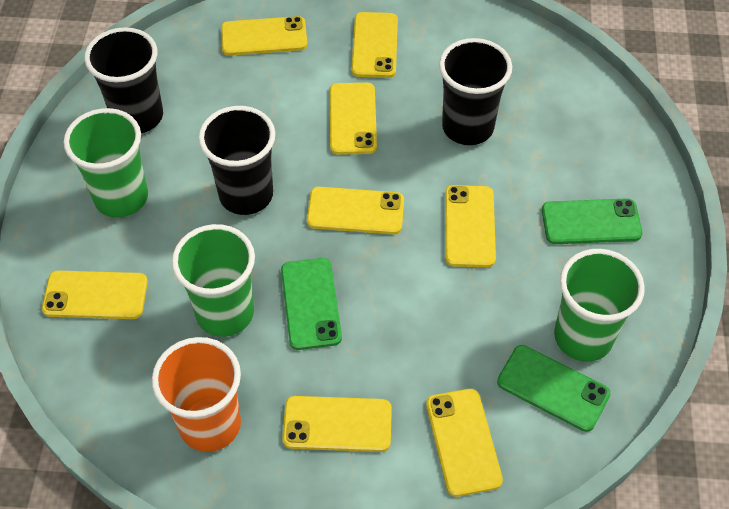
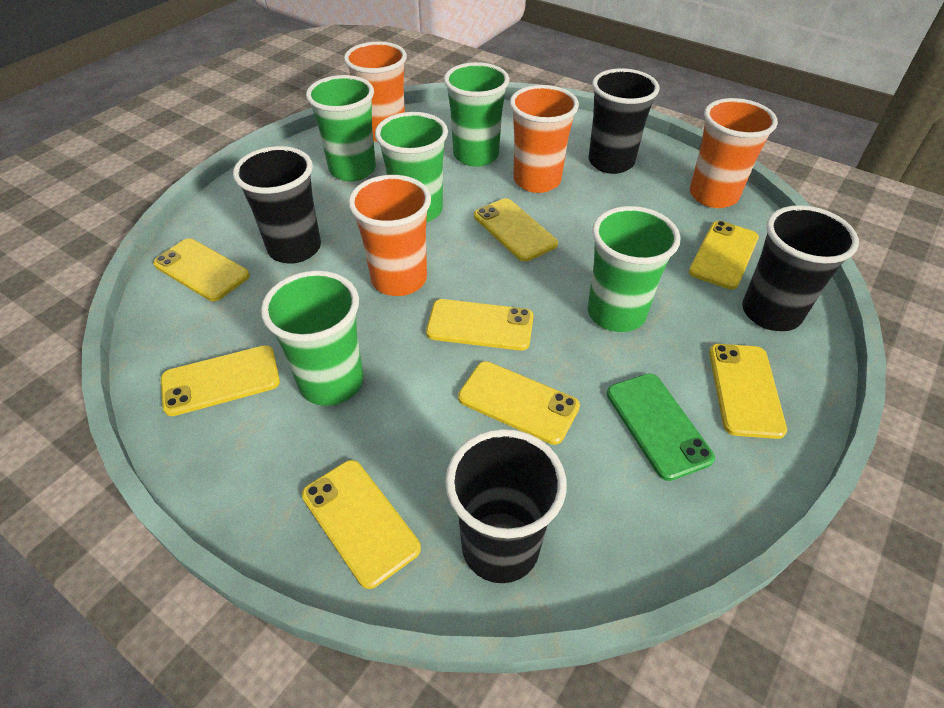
black cup: [84,27,163,133] [198,106,275,215] [439,38,512,145] = 3 -> [233,146,321,263] [445,429,567,583] [588,68,660,174] [742,205,859,331] = 4
green cup: [64,108,148,218] [172,224,255,337] [554,249,645,362] = 3 -> [261,271,363,406] [306,75,376,181] [375,112,448,223] [444,62,509,167] [587,206,681,332] = 5
green phone: [281,258,342,350] [497,345,611,432] [542,198,643,244] = 3 -> [607,373,715,481] = 1
orange cup: [152,337,241,452] = 1 -> [344,41,407,142] [348,175,431,296] [510,85,579,193] [690,98,778,208] = 4

